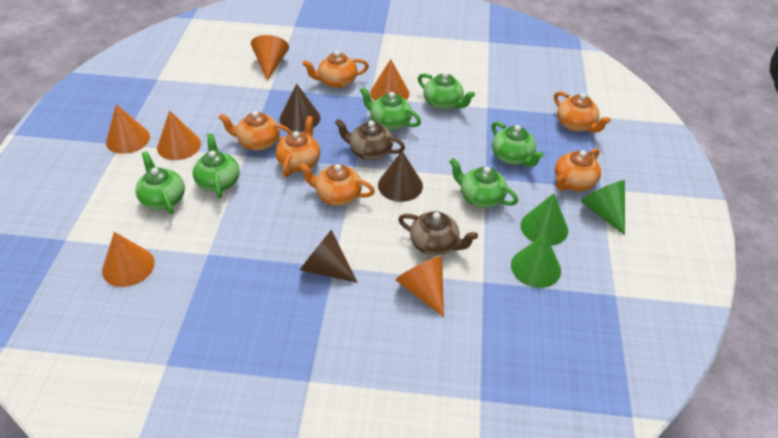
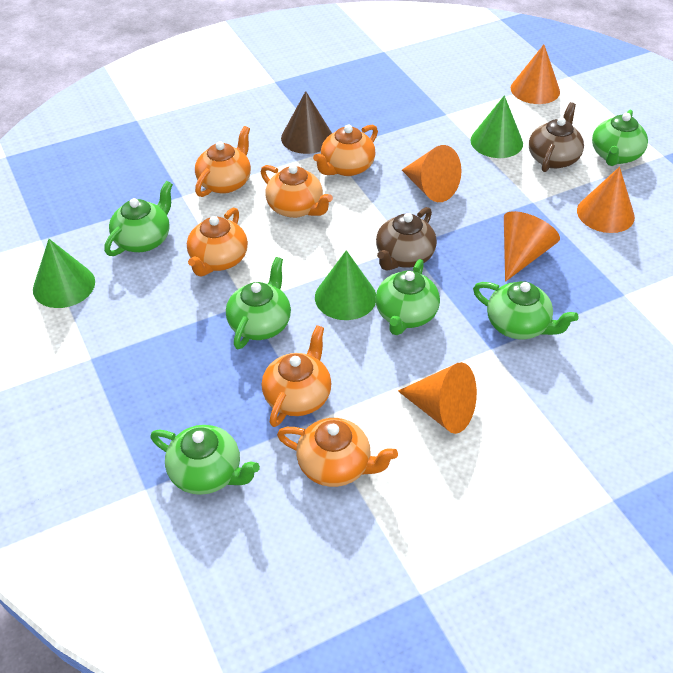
brown cone: [279,84,321,132] [300,230,357,283] [378,151,423,202] = 3 -> [281,91,332,154] = 1
orange cone: [102,232,155,287] [106,104,150,154] [157,110,201,160] [251,35,289,81] [370,59,409,101] [396,256,444,317] = 6 -> [398,362,477,434] [402,145,461,202] [504,211,560,282] [511,44,560,104] [577,167,635,233] = 5

